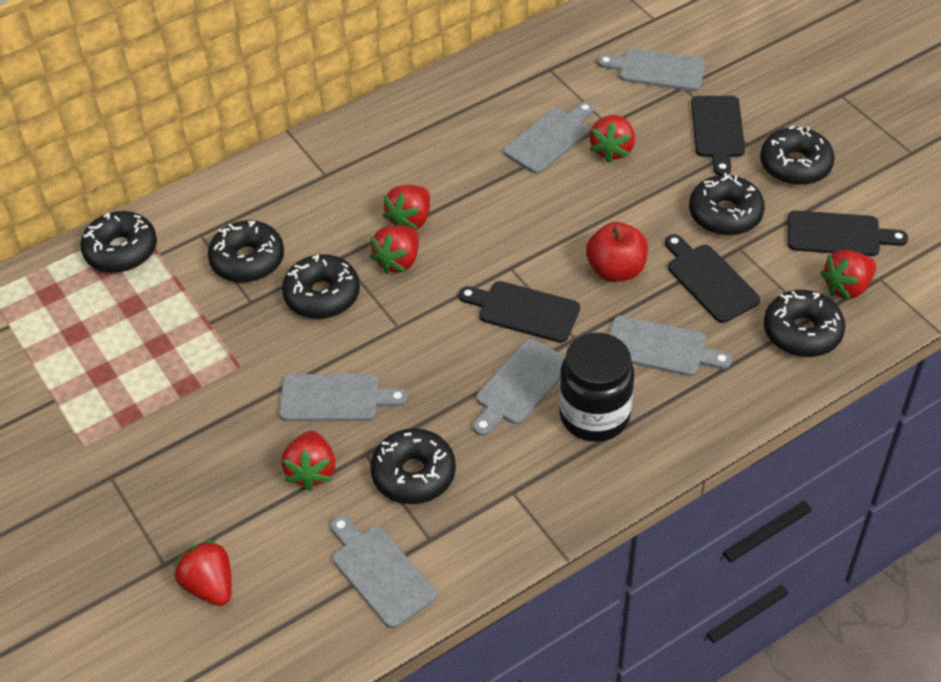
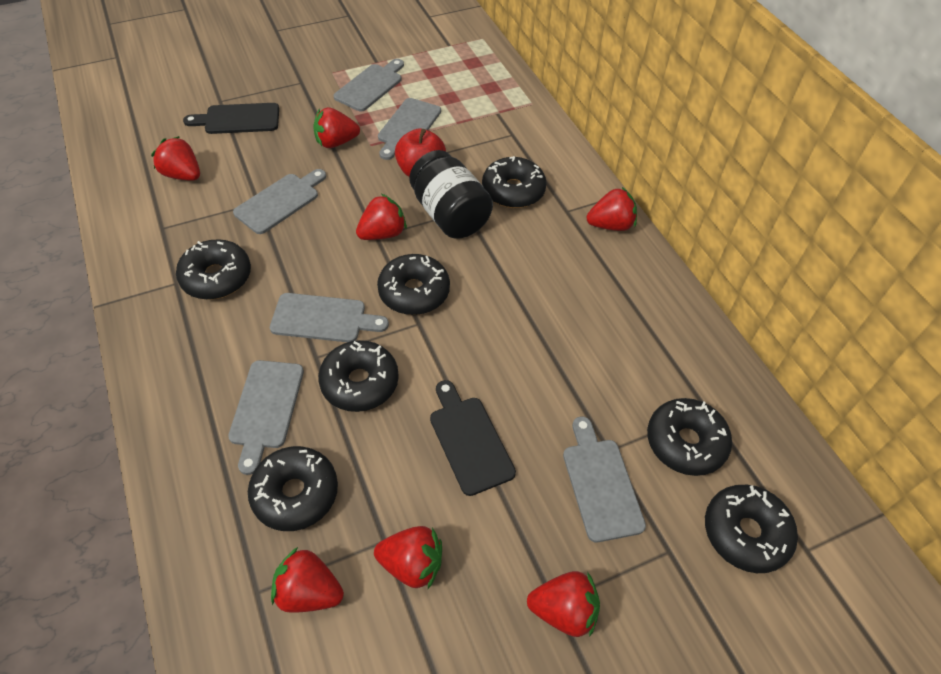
black cutting board: [458,281,580,343] [665,234,760,323] [691,96,745,175] [788,210,908,256] = 4 -> [183,103,279,134] [430,380,516,496] = 2
red strawberry: [173,539,232,606] [281,431,336,490] [369,226,419,274] [382,185,430,230] [589,115,635,163] [820,250,876,300] = 6 -> [151,136,200,181] [271,547,344,613] [313,107,360,148] [356,194,407,240] [374,526,442,589] [527,571,600,637] [586,187,637,231] = 7

